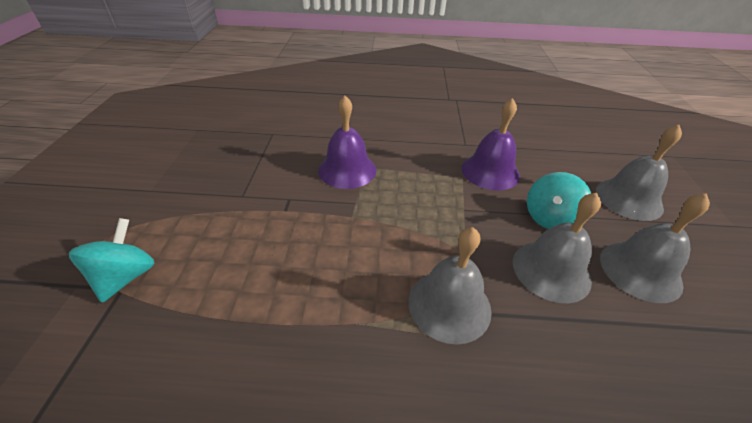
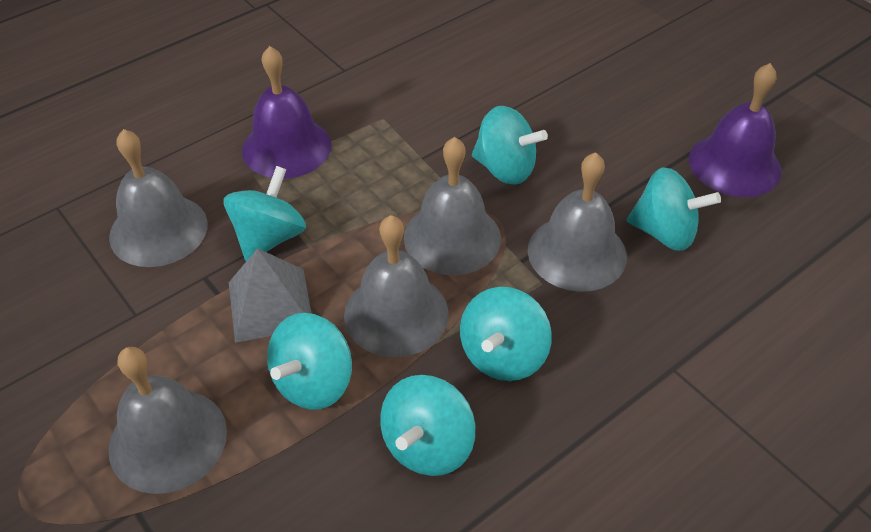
grey bell: [409,227,492,344] [513,192,601,303] [596,125,682,221] [600,193,710,303] = 4 -> [108,347,227,494] [109,129,208,267] [344,215,449,357] [404,137,501,275] [528,152,627,292] = 5
grey pyramid: none = 0 -> [229,248,312,343] = 1
turquoise spinning top: [69,218,155,303] [527,172,591,229] = 2 -> [223,166,306,261] [267,313,352,410] [380,375,475,476] [460,287,552,381] [472,106,548,185] [627,167,721,251] = 6

